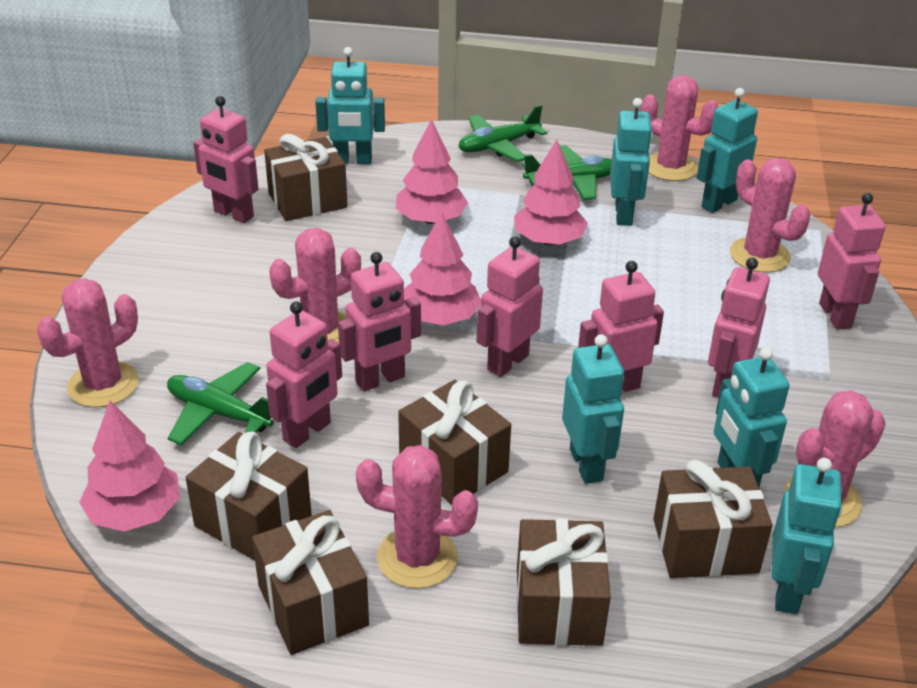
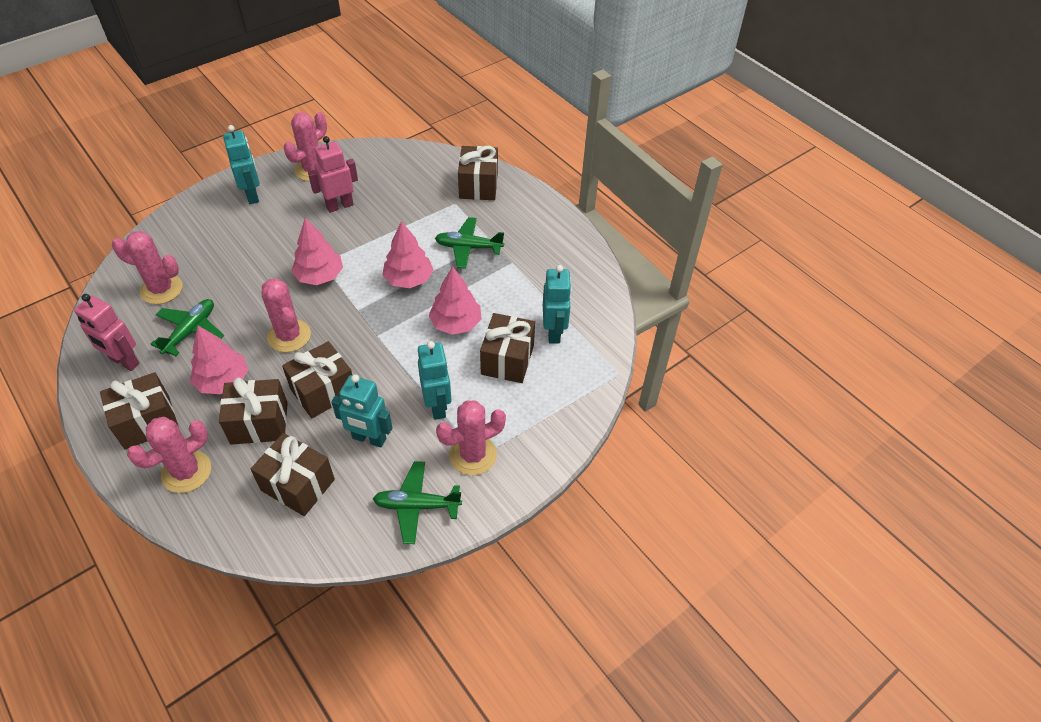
pink cactus: [37,278,139,408] [269,228,361,343] [356,445,478,589] [641,75,718,181] [730,158,810,273] [784,390,886,527] = 6 -> [112,231,183,304] [127,417,211,493] [262,278,311,352] [284,112,327,181] [436,400,506,475] = 5
pink robot: [193,96,259,223] [266,301,342,448] [338,252,421,392] [477,236,543,377] [578,261,664,392] [708,257,770,398] [818,193,885,330] = 7 -> [74,294,140,371] [308,136,358,213] = 2
turquoise robot: [315,47,385,164] [562,334,624,484] [610,98,653,226] [697,88,758,213] [714,347,790,487] [771,458,842,614] = 6 -> [223,125,260,204] [332,374,392,448] [418,341,451,420] [543,265,572,344] = 4

